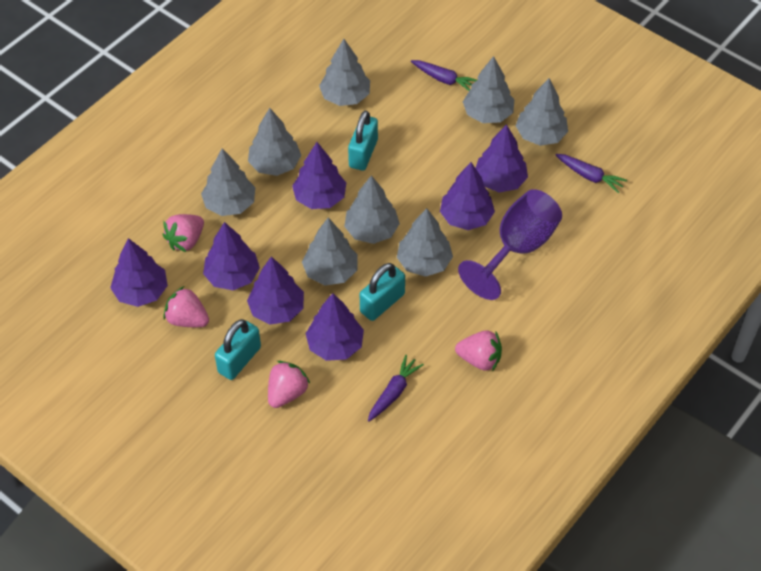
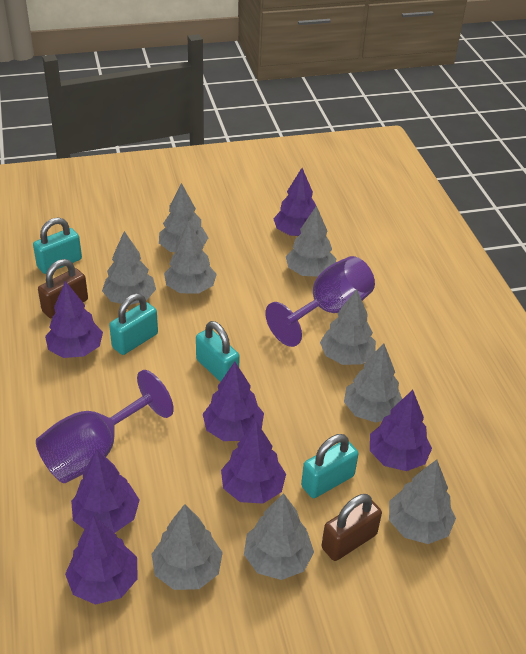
brown padlock: none = 0 -> [38,259,88,319] [322,494,382,561] = 2
grey tree: [201,148,255,216] [248,108,301,176] [302,217,358,286] [319,39,370,106] [344,175,400,244] [397,208,453,277] [463,56,514,123] [516,78,568,146] = 8 -> [102,231,156,305] [152,504,223,590] [159,183,208,252] [164,222,217,294] [244,493,314,580] [286,206,336,277] [320,289,376,365] [344,343,402,423] [389,460,456,544] = 9
pink strawberry: [162,214,204,252] [164,286,209,327] [268,361,310,408] [455,330,502,371] = 4 -> none = 0
purple carrot: [368,355,424,422] [411,60,477,91] [555,154,627,193] = 3 -> none = 0
purple goblet: [458,189,562,300] = 1 -> [36,370,174,483] [265,256,375,347] = 2
turquoise padlock: [215,319,261,380] [348,111,378,171] [360,263,405,321] = 3 -> [33,218,82,274] [109,293,158,355] [196,321,240,382] [301,434,359,498] = 4

